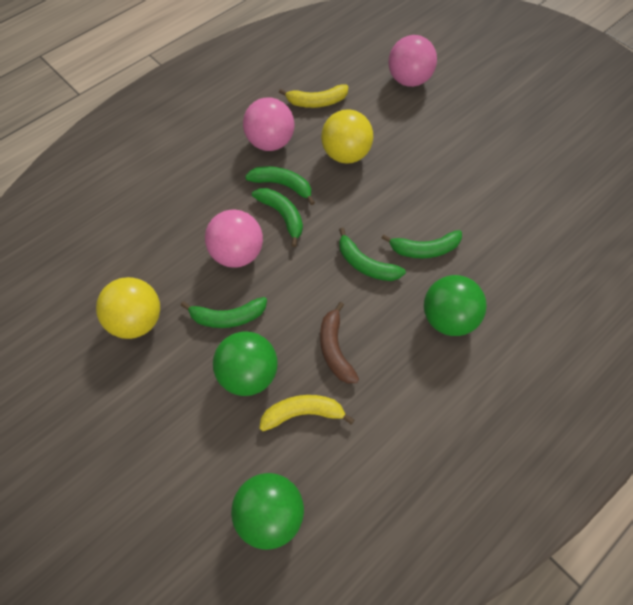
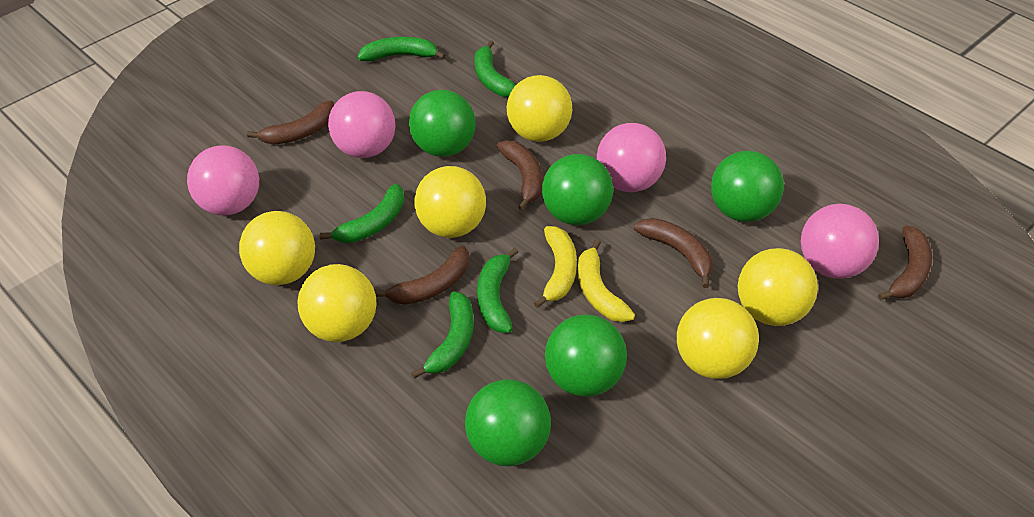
brown banana: [320,302,359,383] = 1 -> [247,101,334,145] [374,246,469,305] [497,140,543,211] [634,218,712,288] [878,225,932,301] = 5
green ball: [213,331,278,396] [231,473,304,550] [424,275,487,336] = 3 -> [409,90,476,157] [465,379,551,466] [542,154,613,225] [545,314,627,397] [711,151,784,222] = 5
pink ball: [205,210,263,268] [243,98,294,151] [388,35,437,87] = 3 -> [187,145,259,215] [328,91,396,158] [597,123,666,192] [801,204,879,279] = 4
yellow ball: [96,277,160,339] [321,109,373,164] = 2 -> [239,211,315,285] [297,264,377,342] [414,166,486,238] [507,75,572,142] [677,298,759,379] [738,248,818,326] = 6

